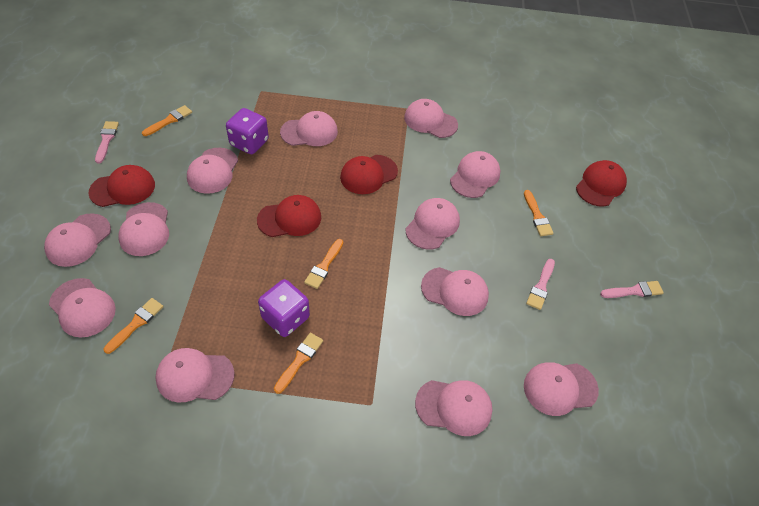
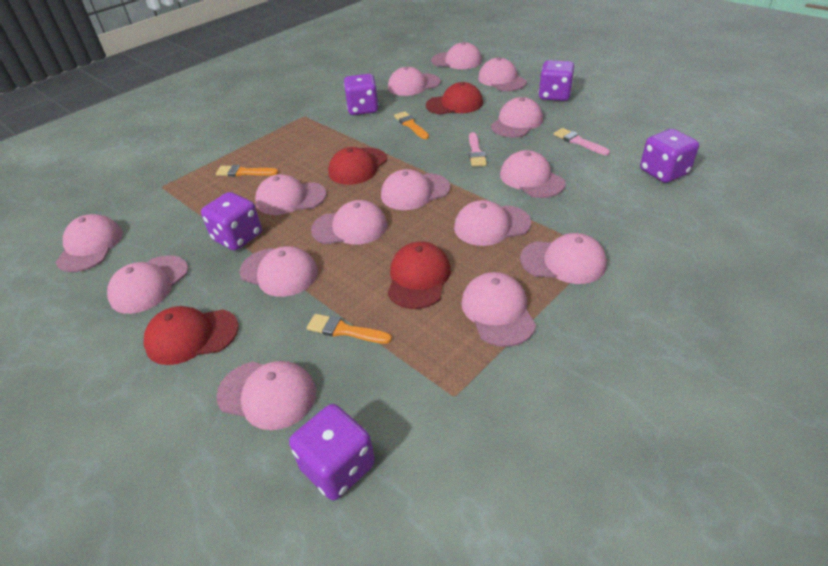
orange brush: [104,298,164,354] [142,105,192,136] [274,333,323,394] [304,239,343,289] [524,190,554,236] = 5 -> [216,165,279,177] [307,314,392,344] [394,111,429,139] = 3
pink brush: [95,121,119,163] [526,259,555,310] [600,281,664,298] = 3 -> [469,132,487,167] [553,128,610,155] = 2
pink cap: [44,213,111,267] [49,278,116,338] [118,202,169,256] [155,348,235,403] [187,148,238,194] [280,111,338,146] [404,99,458,138] [405,198,460,250] [415,380,492,436] [421,267,489,316] [450,151,500,198] [524,362,599,416] = 12 -> [55,214,123,272] [107,255,188,314] [216,361,316,430] [240,246,318,297] [255,174,327,215] [311,200,387,245] [381,169,450,210] [388,67,441,96] [431,42,482,69] [454,200,531,246] [461,272,536,347] [478,58,527,91] [491,97,543,137] [500,150,566,198] [520,233,607,284] = 15
purple dice: [226,108,269,154] [258,279,310,337] = 2 -> [201,192,262,251] [289,404,375,500] [344,74,379,115] [539,60,575,101] [640,129,699,183] = 5

